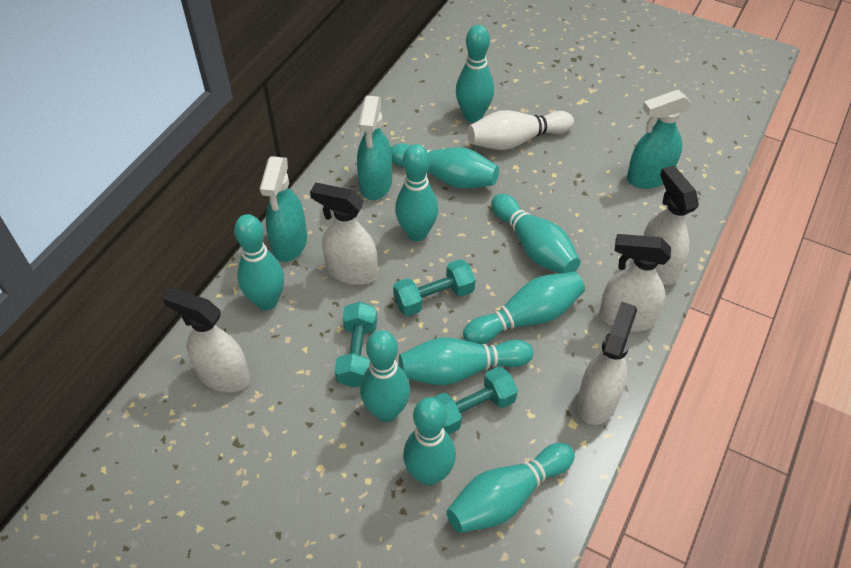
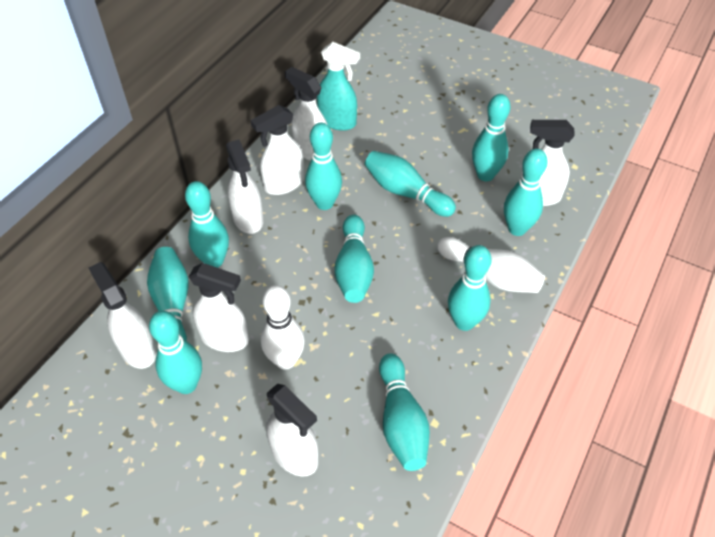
turquoise dumbbell: [335,302,377,388] [393,259,475,316] [432,367,518,434] = 3 -> none = 0
turquoise spray bottle: [260,157,307,262] [357,96,392,200] [627,90,691,189] = 3 -> [317,42,360,131] = 1
white bowling pin: [468,110,574,150] = 1 -> [261,285,305,370] [437,237,545,293] = 2
white spray bottle: [163,288,250,392] [310,183,377,285] [577,301,637,425] [599,234,671,332] [643,165,699,285] = 5 -> [89,262,157,369] [189,263,249,352] [226,139,264,234] [250,105,304,195] [266,384,318,476] [284,67,328,161] [520,120,575,206] = 7

